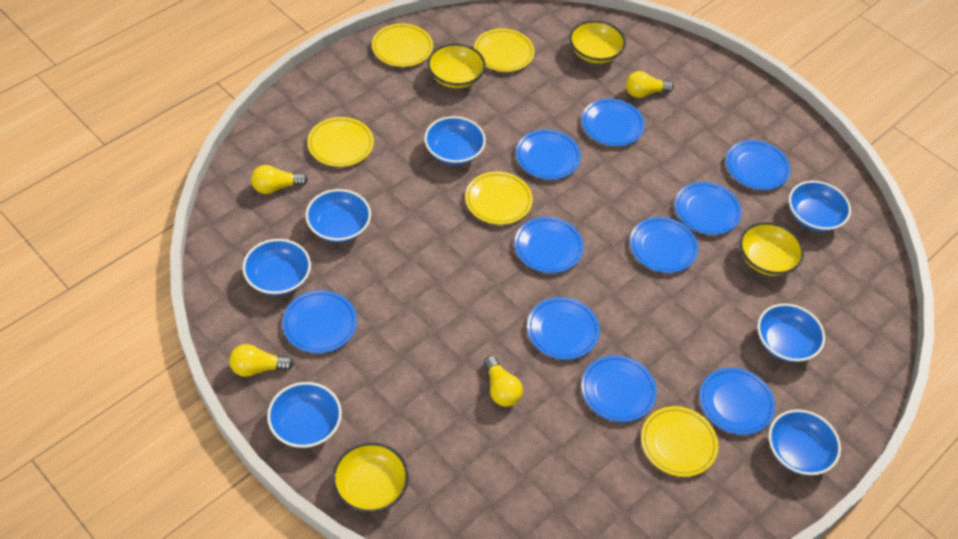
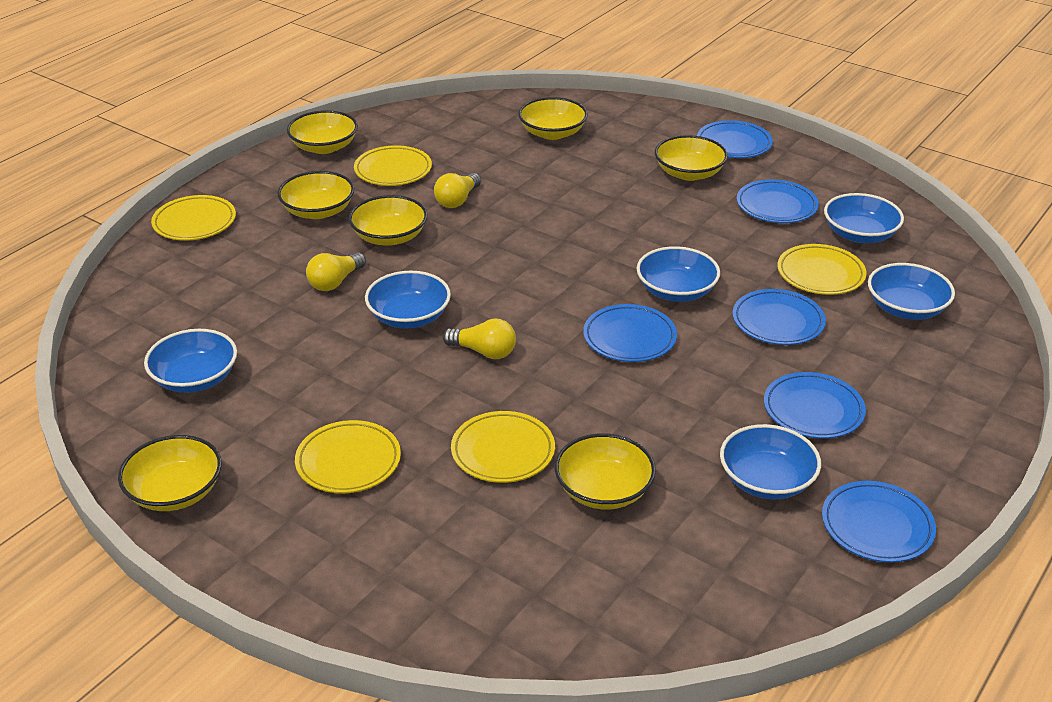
blue bowl: [243,239,311,295] [267,382,342,448] [305,189,371,242] [424,116,486,165] [757,303,825,362] [768,409,841,475] [789,181,851,232] = 7 -> [144,329,237,393] [365,271,451,328] [636,246,720,302] [720,424,821,499] [824,193,904,243] [868,263,955,320] = 6
blue plate: [282,290,357,353] [514,217,584,273] [516,129,581,180] [527,297,600,360] [581,99,645,146] [581,355,657,422] [630,217,698,273] [675,182,742,235] [700,368,775,435] [726,140,790,190] = 10 -> [583,304,677,362] [697,120,773,158] [733,289,826,345] [737,179,819,223] [764,372,866,439] [822,481,936,562] = 6
yellow bowl: [332,442,409,513] [427,43,486,88] [570,20,626,64] [740,222,804,276] = 4 -> [118,435,222,511] [277,171,354,219] [287,110,358,154] [349,195,427,245] [518,97,588,140] [555,433,656,510] [655,135,728,181] = 7
yellow light bulb: [229,344,294,377] [251,165,308,194] [484,356,523,407] [626,71,674,98] = 4 -> [306,252,366,291] [434,173,481,208] [443,319,516,359] = 3

